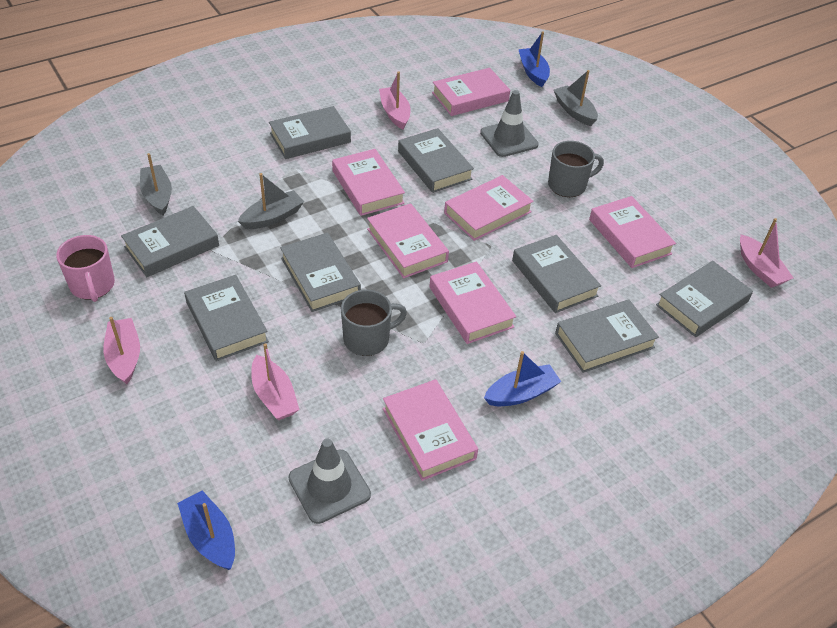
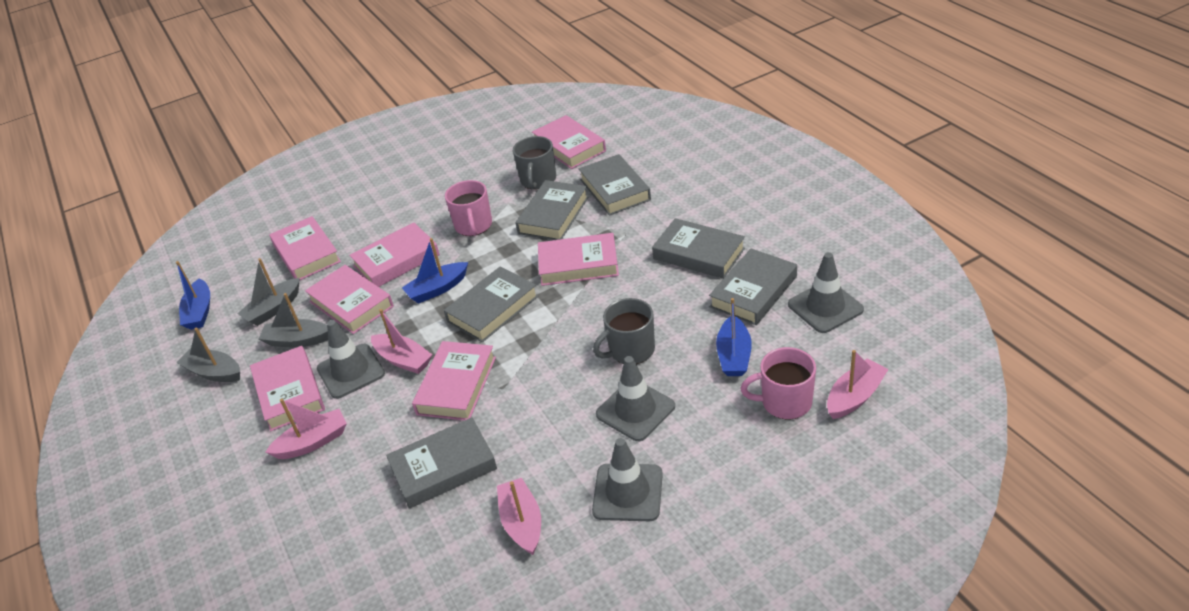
grey book: [121,206,219,277] [184,275,269,361] [269,106,351,159] [280,233,361,312] [398,128,474,193] [512,235,601,313] [555,299,659,373] [656,261,753,337] = 8 -> [386,417,497,509] [444,266,538,342] [515,180,589,240] [579,154,651,216] [652,218,745,279] [709,249,797,325] = 6
grey traffic cone: [288,439,371,524] [480,90,538,157] = 2 -> [317,320,385,399] [592,438,663,521] [596,356,675,441] [788,252,864,333] = 4
pink mug: [56,235,115,302] = 1 -> [445,180,492,236] [740,347,816,419] = 2

